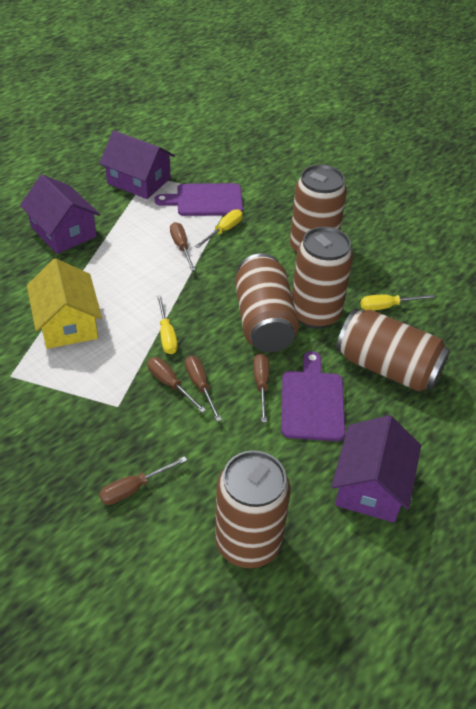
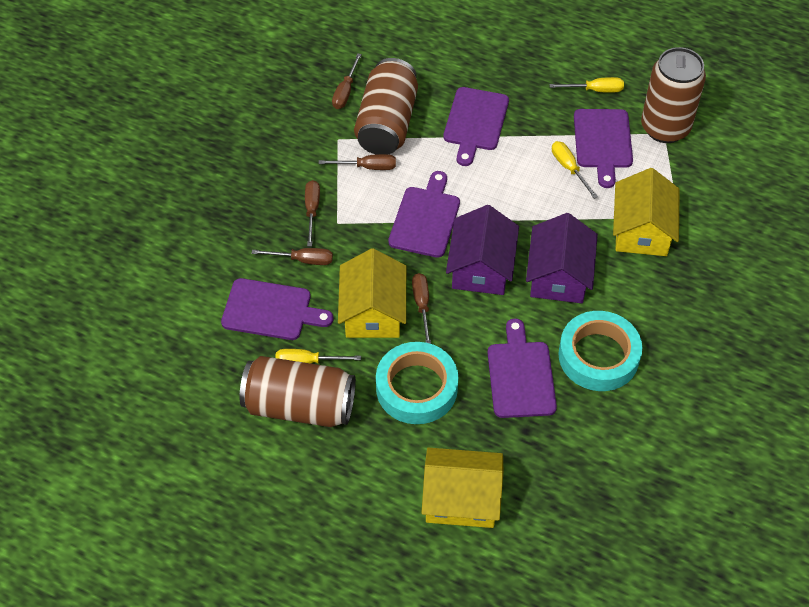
brown can: [215,451,291,568] [235,253,299,352] [290,164,347,254] [292,227,353,329] [336,308,450,392] = 5 -> [239,356,356,427] [354,58,418,154] [641,47,706,143] = 3
purple cutting board: [154,183,243,216] [281,351,345,441] = 2 -> [221,278,333,340] [388,171,460,258] [443,87,509,166] [488,318,557,418] [574,109,633,188] = 5
purple house: [20,174,100,254] [99,130,175,199] [331,415,421,523] = 3 -> [446,205,519,295] [526,213,598,303] = 2
turquoise tape: none = 0 -> [376,342,458,424] [558,311,642,391] = 2
yellow house: [27,258,102,349] = 1 -> [338,248,406,338] [422,447,503,528] [613,168,680,256] = 3

